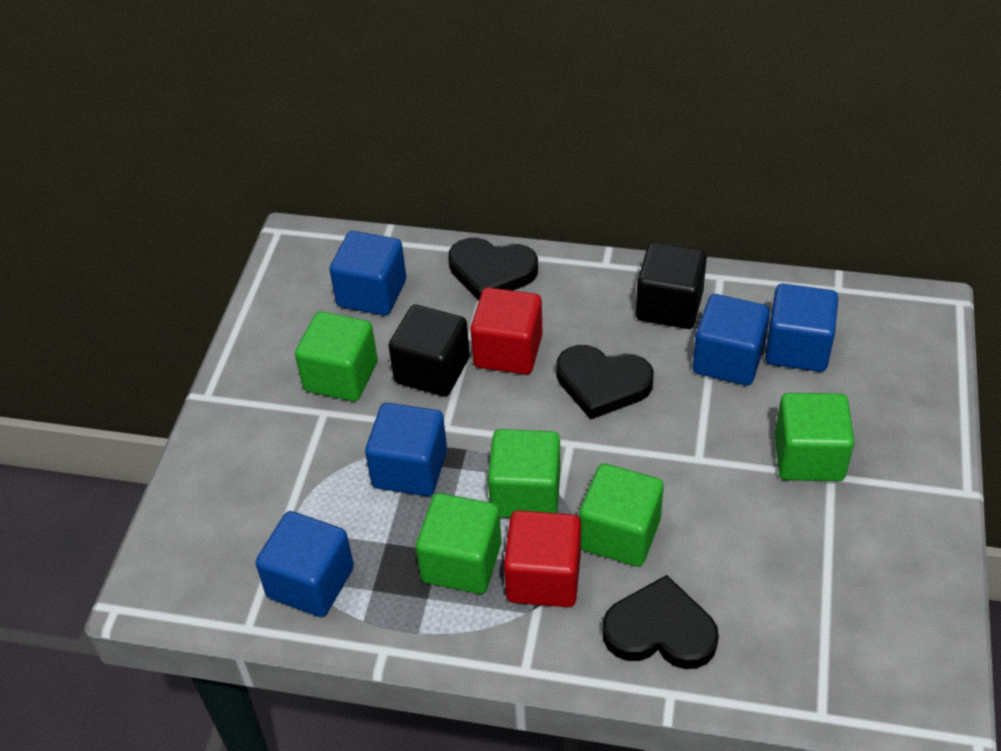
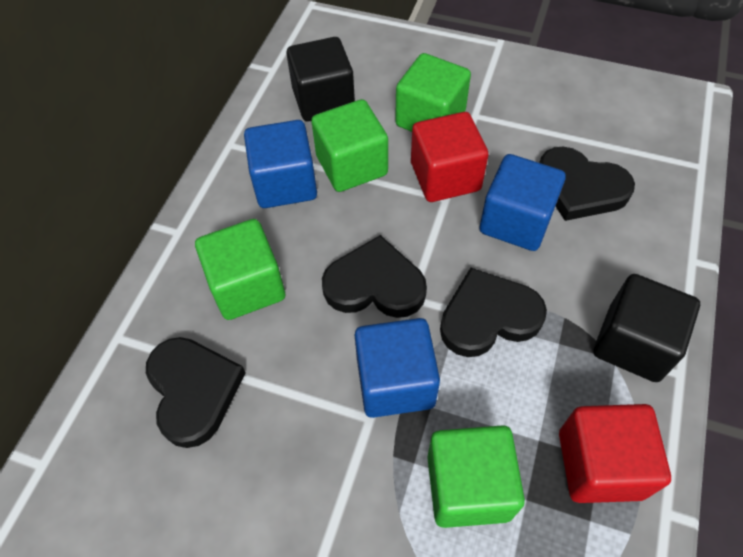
black heart: [448,238,538,301] [556,345,654,420] [602,575,719,669] = 3 -> [146,337,246,448] [322,235,427,318] [440,268,547,357] [539,147,635,221] = 4
blue cube: [255,511,354,617] [330,231,406,316] [365,403,447,496] [693,294,770,386] [765,284,839,372] = 5 -> [244,120,317,208] [355,318,440,418] [479,154,566,251] = 3
green cube: [295,311,378,401] [416,493,502,594] [488,429,560,518] [579,463,664,567] [775,393,854,481] = 5 -> [195,219,285,320] [311,99,388,192] [395,53,471,132] [427,425,525,528] = 4

